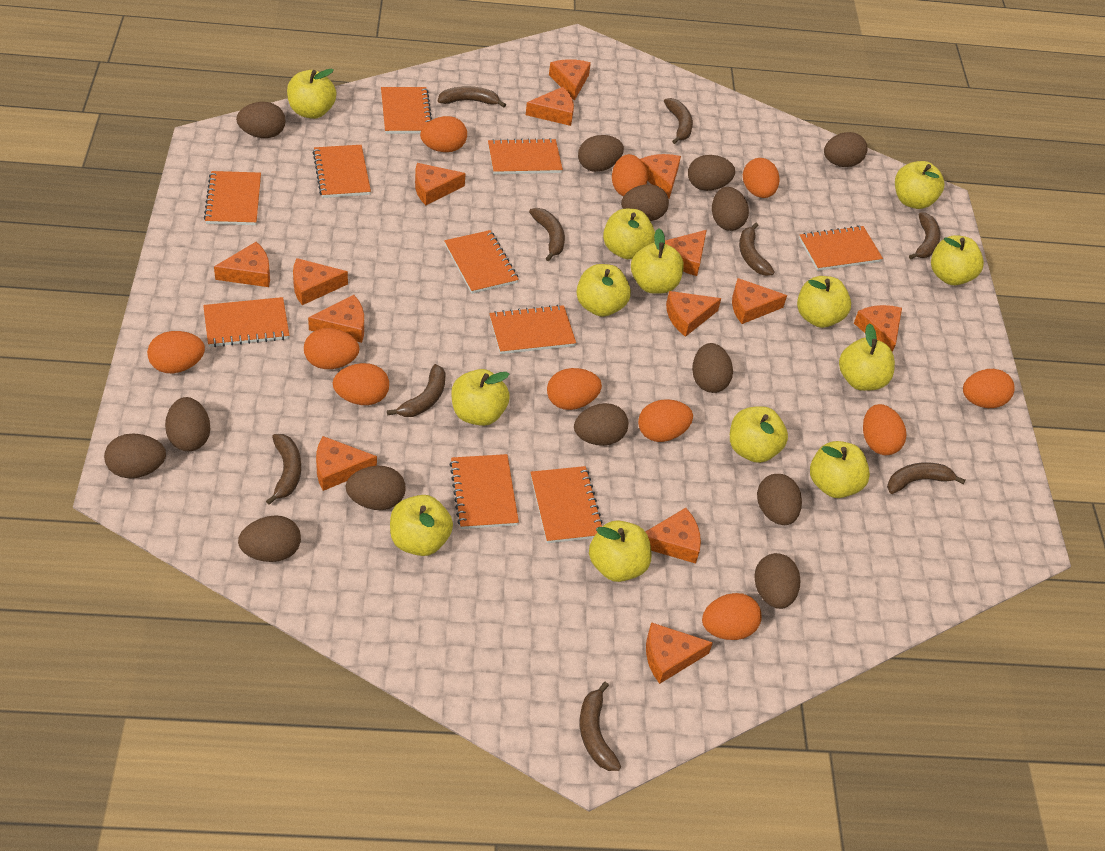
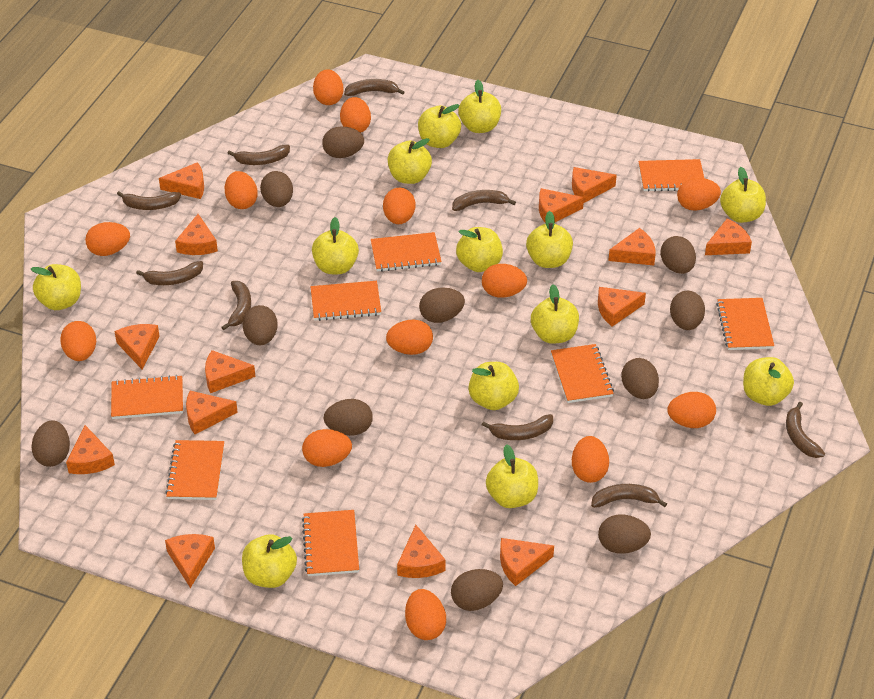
brown egg: [104,433,166,478] [165,397,211,451] [236,102,286,138] [238,515,301,562] [345,466,406,510] [574,403,628,446] [578,135,624,172] [621,185,669,221] [688,155,735,191] [692,343,733,393] [712,187,749,231] [754,553,800,609] [757,474,802,525] [824,132,867,167] = 14 -> [31,420,70,467] [243,305,278,345] [260,171,293,207] [322,126,364,158] [324,399,373,436] [419,288,465,323] [451,569,503,611] [598,515,651,554] [621,358,659,399] [660,236,696,274] [670,291,705,330] = 11
orange egg: [147,331,205,373] [304,328,359,369] [333,363,389,405] [420,116,467,152] [547,368,602,410] [612,154,648,196] [638,399,693,442] [702,593,762,640] [743,158,780,198] [863,404,906,455] [963,369,1015,408] = 11 -> [60,321,96,361] [85,222,130,256] [225,171,258,209] [302,429,352,467] [313,70,344,105] [340,97,371,133] [383,188,415,224] [386,320,433,355] [405,589,446,640] [482,264,527,298] [572,436,609,483] [667,392,716,428] [677,178,721,211] = 13
orange notebook: [203,297,289,347] [204,171,261,225] [313,145,371,198] [381,87,432,134] [444,230,519,294] [449,454,519,529] [488,138,563,174] [489,305,576,354] [530,466,603,543] [799,225,883,271] = 10 -> [111,375,183,419] [165,440,224,500] [302,510,359,576] [311,281,381,321] [371,232,442,272] [551,344,614,403] [638,159,704,192] [716,298,774,350] = 8

